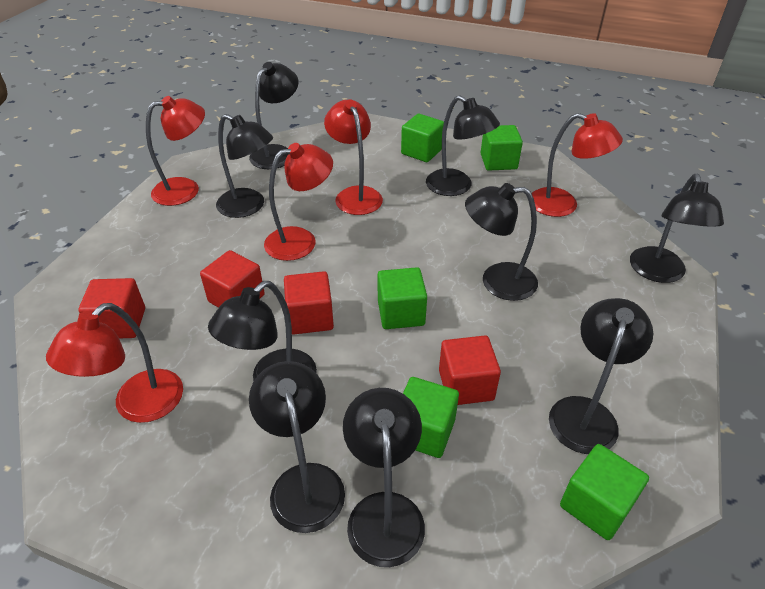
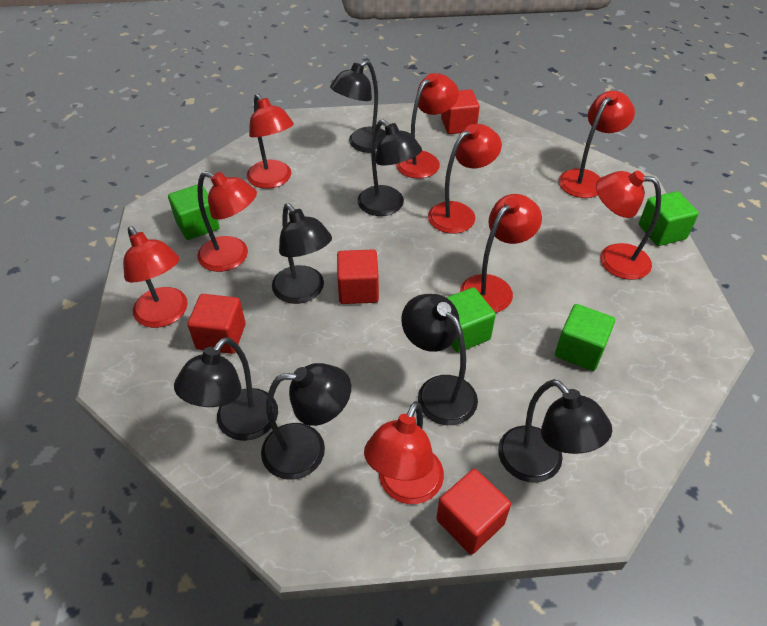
black lamp: [208,281,317,382] [216,114,273,218] [249,62,298,169] [249,361,345,533] [343,388,425,567] [426,95,500,196] [465,183,538,301] [549,298,653,454] [630,174,724,283] = 9 -> [174,337,278,441] [261,363,351,480] [272,203,332,304] [330,60,386,153] [358,119,422,216] [401,294,478,425] [498,379,612,483] = 7
green cube: [377,267,427,329] [401,114,444,162] [403,377,459,458] [481,125,523,171] [560,444,649,540] = 5 -> [168,184,220,240] [446,287,496,353] [555,304,615,371] [639,191,699,246] = 4
red lamp: [46,303,183,423] [146,96,205,206] [264,143,333,261] [324,100,383,215] [532,113,623,217] = 5 -> [123,226,188,328] [197,171,257,272] [247,94,294,189] [364,401,444,504] [396,73,459,179] [428,124,502,234] [460,194,542,313] [559,91,635,198] [596,171,661,280] = 9

